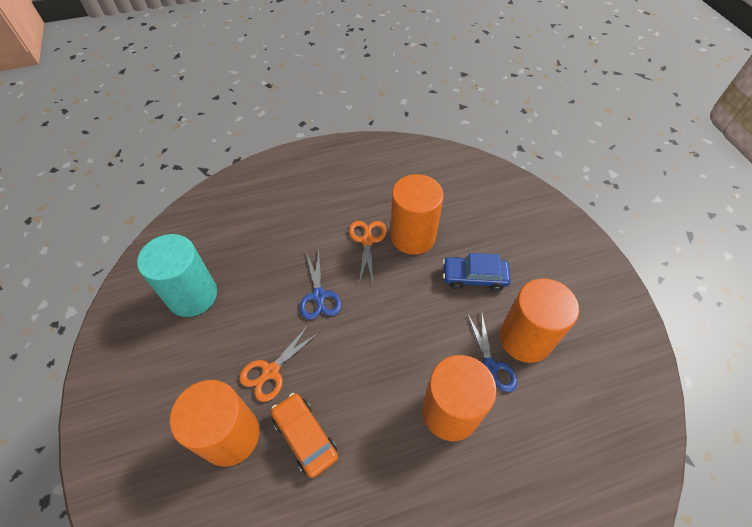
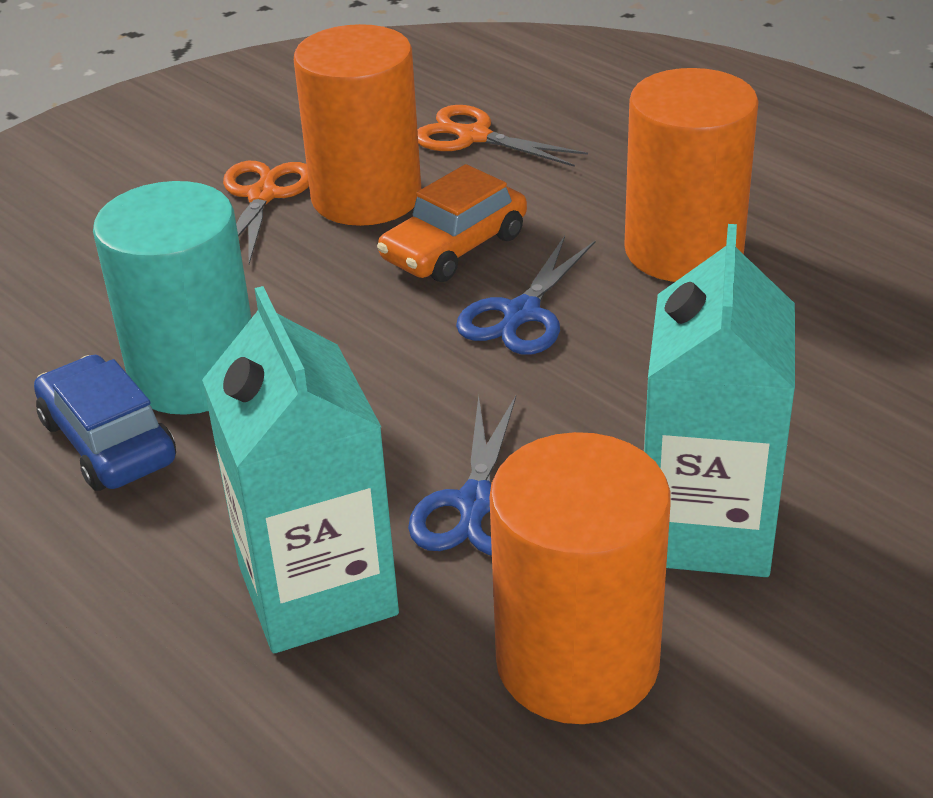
orange cylinder: [170,380,260,467] [390,174,444,255] [422,355,497,441] [500,278,579,363] = 4 -> [294,24,421,226] [490,432,671,724] [624,68,759,282] = 3
turquoise carton: none = 0 -> [202,286,399,653] [644,224,795,577] = 2

